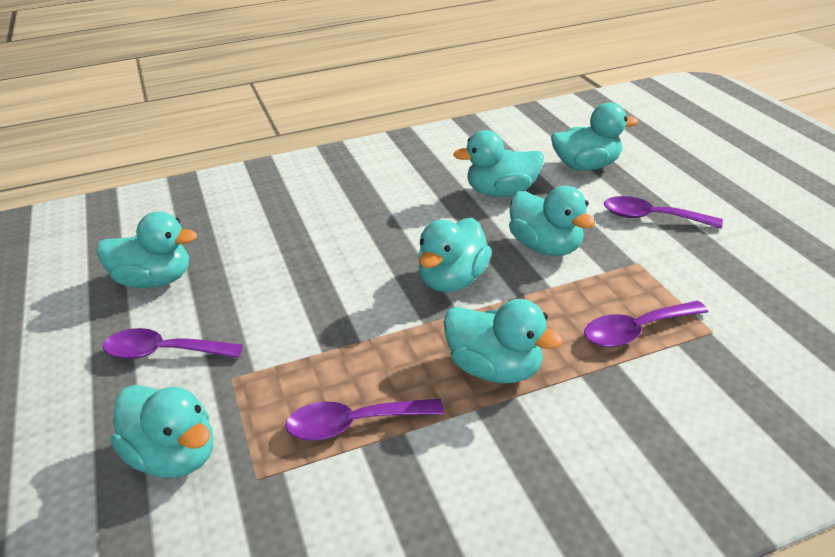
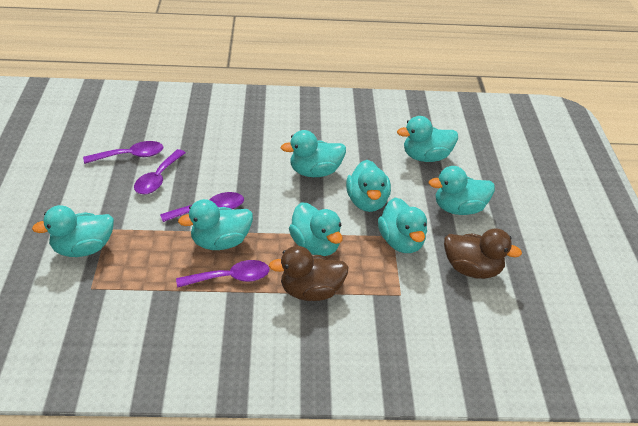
brown duck: none = 0 -> [269,246,349,301] [444,229,522,279] = 2
turquoise duck: [97,211,197,288] [111,385,213,478] [418,218,492,292] [443,299,563,384] [453,130,544,197] [509,186,595,256] [551,102,638,171] = 7 -> [32,205,114,257] [178,199,253,250] [281,130,346,177] [289,203,343,256] [346,160,391,212] [378,198,427,253] [397,116,458,162] [429,166,495,215] = 8

